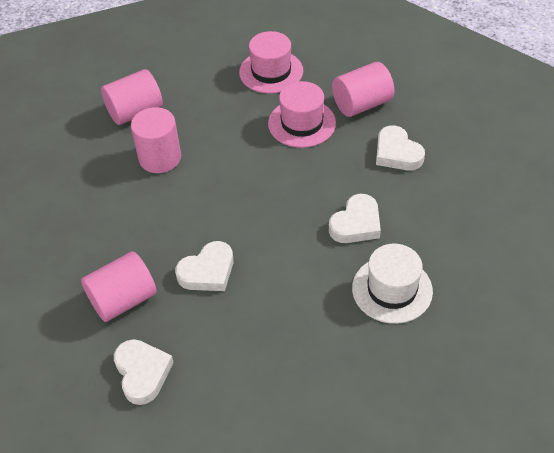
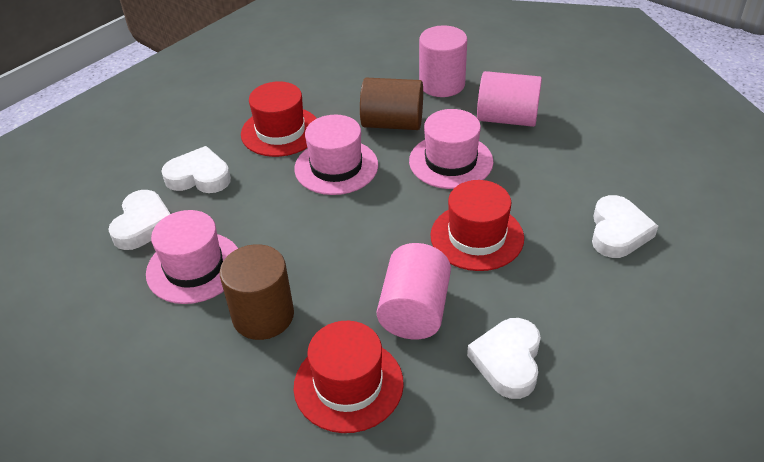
brown cylinder: none = 0 -> [220,244,294,340] [360,78,423,130] = 2
pink cylinder: [81,251,157,322] [101,69,163,125] [131,107,181,173] [332,62,394,117] = 4 -> [377,243,451,339] [419,25,467,97] [477,71,542,127] = 3
pink hat: [239,31,303,94] [268,81,336,148] = 2 -> [146,210,238,304] [294,115,378,195] [409,109,493,189] = 3
red hat: none = 0 -> [241,81,317,157] [294,321,404,433] [430,180,524,271] = 3
white hat: [352,244,433,324] = 1 -> none = 0

